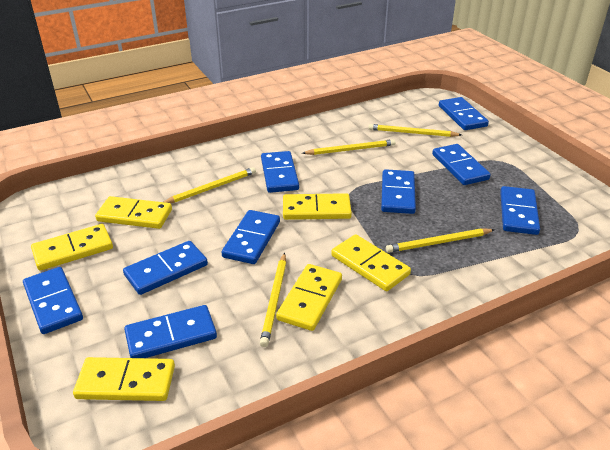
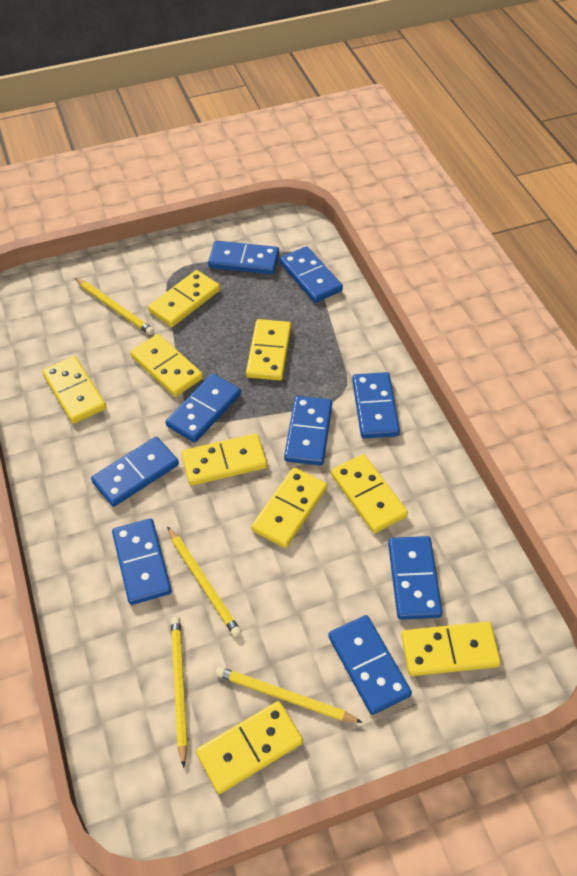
yellow domino: [31,224,113,271] [73,357,175,401] [95,196,172,229] [276,264,342,331] [283,193,352,220] [331,234,411,291] = 6 -> [42,356,106,424] [130,334,203,397] [148,270,220,327] [181,433,267,486] [196,701,303,794] [246,319,291,380] [251,468,327,548] [331,454,408,533] [401,622,501,676] = 9
yellow pencil: [164,167,256,203] [260,253,286,347] [302,139,396,155] [368,124,462,137] [386,228,495,253] = 5 -> [75,278,154,335] [167,526,242,637] [171,617,188,768] [216,667,363,723] = 4

